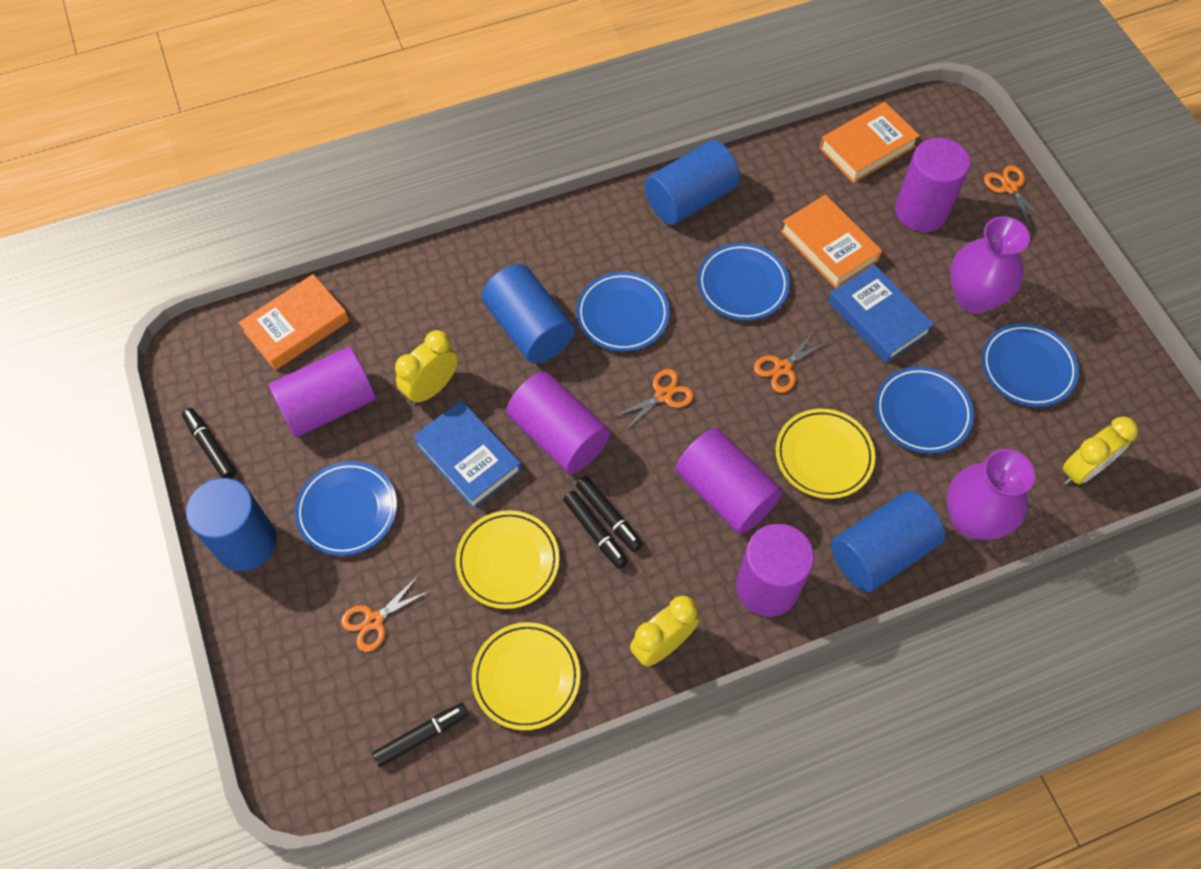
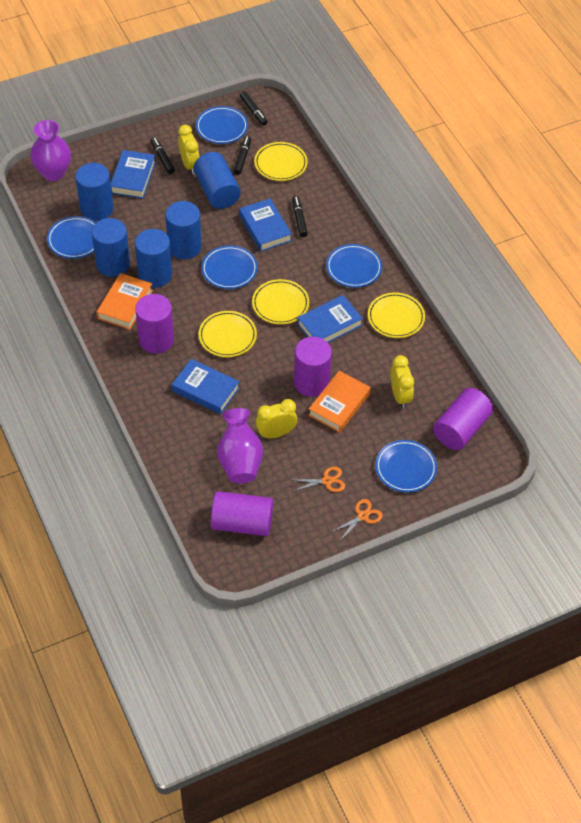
blue book: [413,401,522,509] [828,264,934,363] = 2 -> [111,150,156,199] [172,359,239,414] [239,198,292,252] [297,295,363,343] = 4
blue cylinder: [186,478,277,571] [482,264,575,364] [645,140,740,225] [831,491,945,592] = 4 -> [75,163,113,221] [92,218,130,277] [135,229,172,288] [166,201,202,259] [194,152,241,209] = 5
orange book: [238,274,349,370] [781,195,882,288] [820,102,920,183] = 3 -> [97,273,153,330] [308,371,371,433] = 2
orange scissors: [341,575,432,652] [612,369,694,432] [754,331,829,393] [984,165,1046,228] = 4 -> [293,467,345,492] [331,499,383,542] = 2
purple cylinder: [269,347,376,437] [507,372,610,474] [675,428,783,534] [736,524,814,617] [895,138,970,232] = 5 -> [135,294,174,354] [211,491,273,536] [294,337,332,397] [433,388,493,450] = 4
yellow plate: [456,510,559,609] [472,622,580,730] [776,409,875,499] = 3 -> [199,311,257,357] [252,279,309,325] [254,142,308,181] [368,292,425,338] = 4

